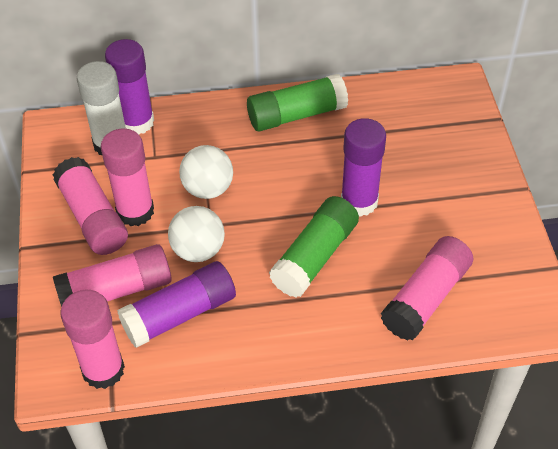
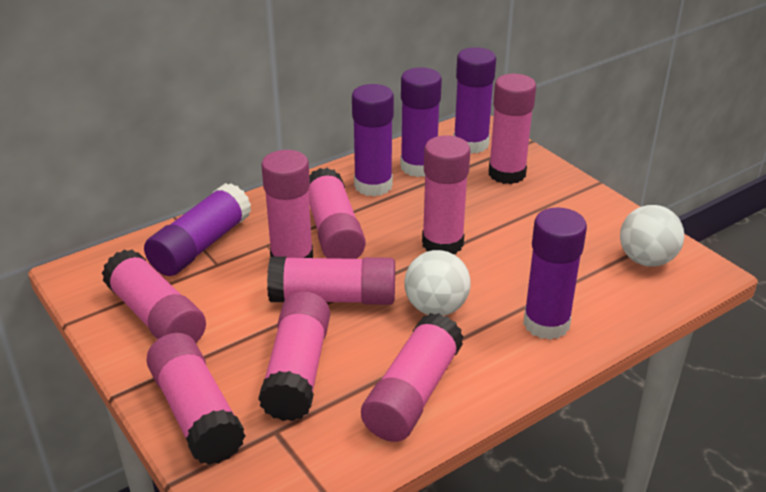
green glue stick: [247,74,348,131] [269,196,359,298] = 2 -> none = 0
pink glue stick: [53,157,128,255] [53,244,172,307] [60,290,125,389] [101,129,154,226] [381,236,473,341] = 5 -> [102,249,206,343] [146,333,245,465] [258,291,330,421] [261,150,313,258] [267,256,395,305] [309,167,366,259] [361,313,464,442] [422,135,470,254] [489,74,536,184] = 9
purple glue stick: [105,39,154,134] [117,261,236,348] [341,118,386,217] = 3 -> [144,183,251,276] [352,84,394,196] [400,67,442,177] [453,47,496,154] [523,208,587,340] = 5
white glue stick: [77,61,126,155] = 1 -> none = 0

